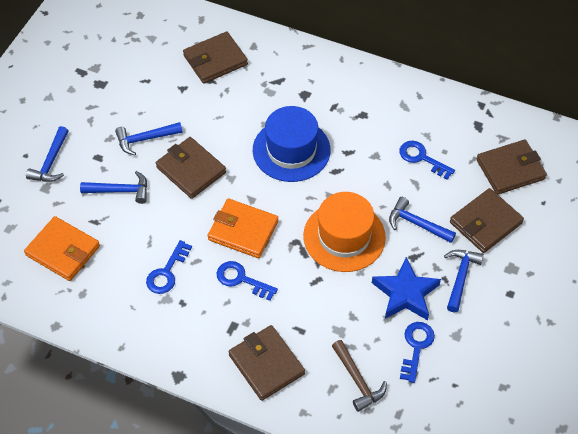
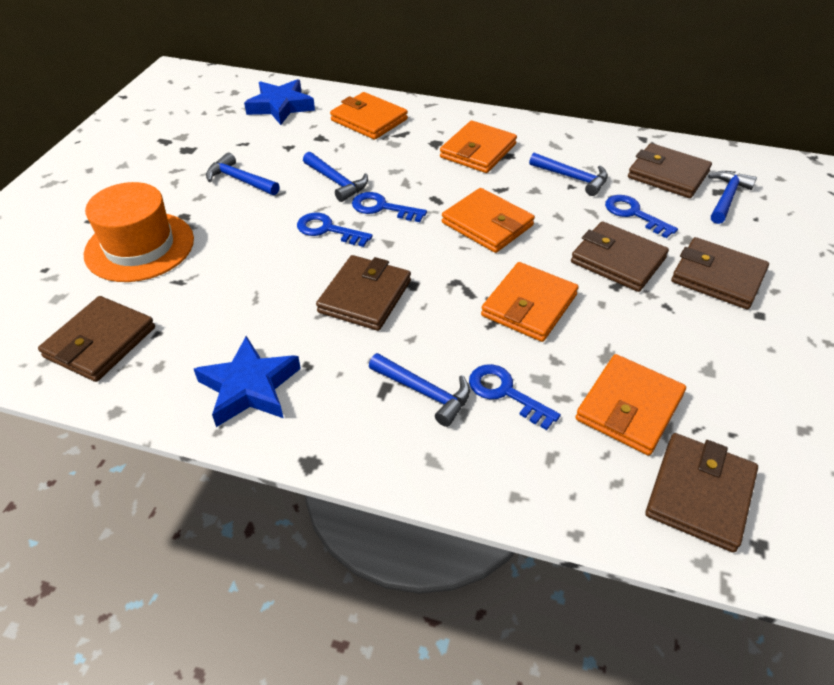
blue hat: [253,106,330,182] = 1 -> none = 0
blue star: [372,257,441,320] = 1 -> [194,336,301,427] [244,79,315,125] = 2
brown hammer: [332,340,387,412] = 1 -> none = 0
brown wallet: [156,137,226,199] [183,31,248,84] [228,325,305,401] [450,188,524,253] [476,140,547,195] = 5 -> [38,296,155,382] [316,255,411,331] [571,221,669,292] [628,143,712,198] [645,433,758,553] [671,237,769,309] = 6
orange wallet: [24,216,100,281] [207,199,278,258] = 2 -> [330,92,408,140] [440,120,517,173] [442,188,535,253] [481,262,579,342] [575,354,686,456] = 5

